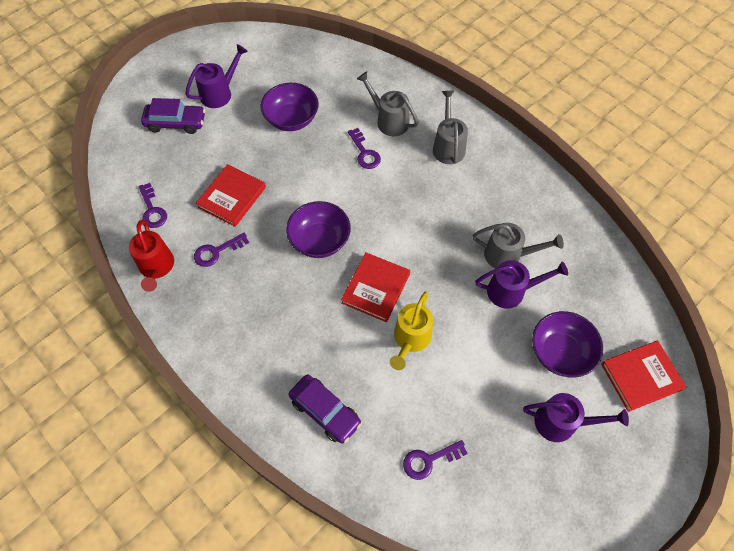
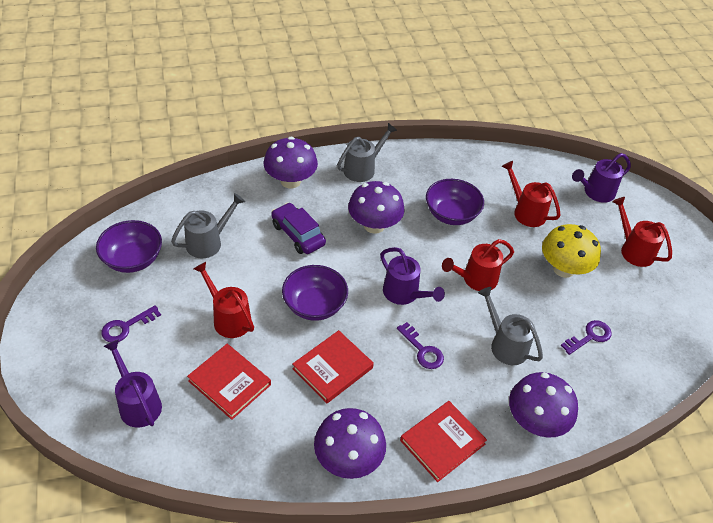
purple car: [141,98,205,134] [289,374,362,444] = 2 -> [271,202,326,254] = 1
purple key: [138,183,167,228] [194,233,249,267] [348,128,381,169] [403,440,468,480] = 4 -> [101,305,161,343] [397,322,444,369] [561,320,612,355] = 3
purple mushroom: none = 0 -> [264,137,318,188] [314,408,386,479] [348,181,404,234] [509,372,578,437] = 4
red watering can: [129,220,174,292] = 1 -> [194,262,254,338] [442,239,514,291] [501,161,561,227] [612,197,672,267] = 4
yellow mushroom: none = 0 -> [542,224,601,278] = 1
yellow watering can: [390,291,433,370] = 1 -> none = 0

